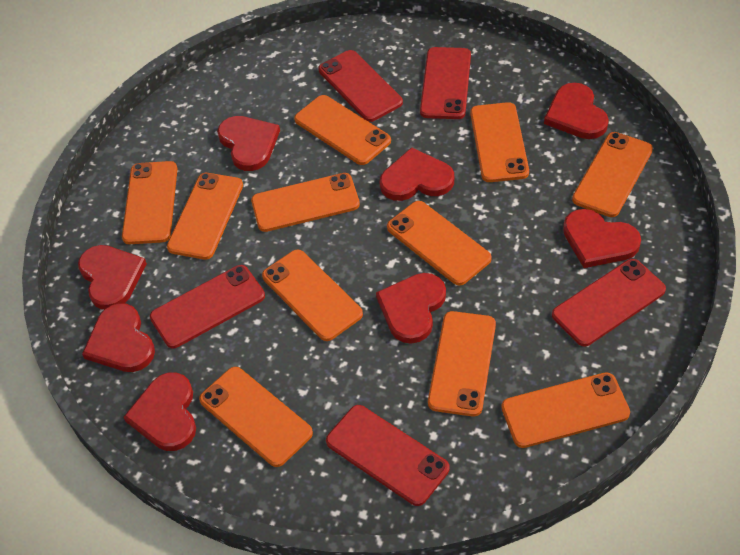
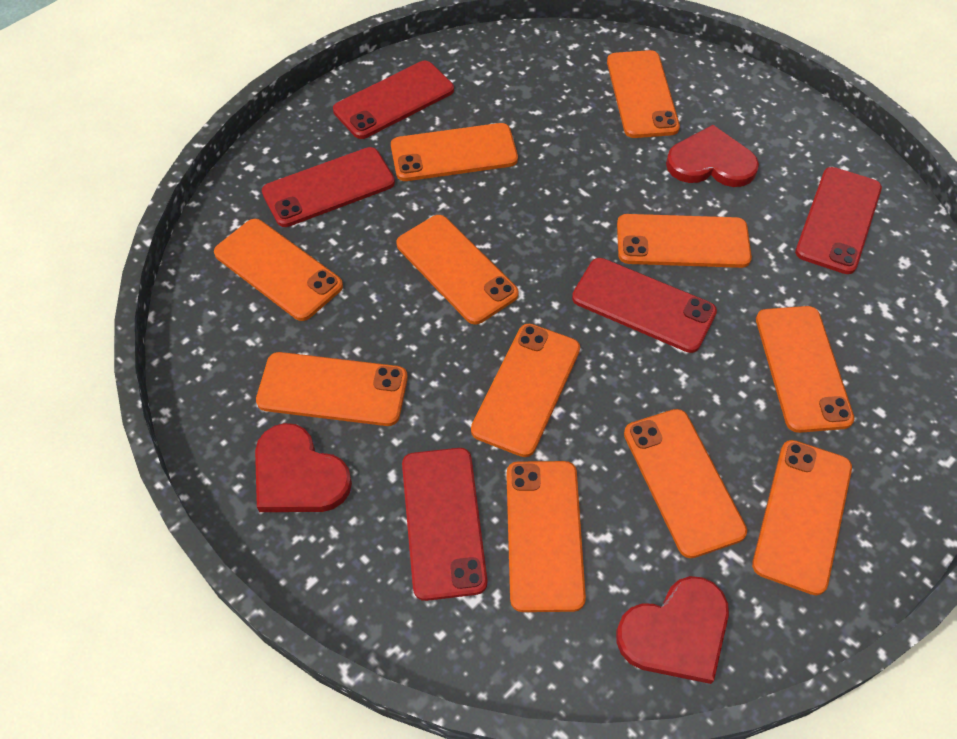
red heart: [78,245,147,310] [82,303,155,372] [124,372,196,451] [217,116,280,171] [376,273,446,344] [379,147,454,201] [544,83,609,139] [563,209,641,268] = 8 -> [255,423,352,512] [616,576,729,684] [666,125,759,187] = 3

